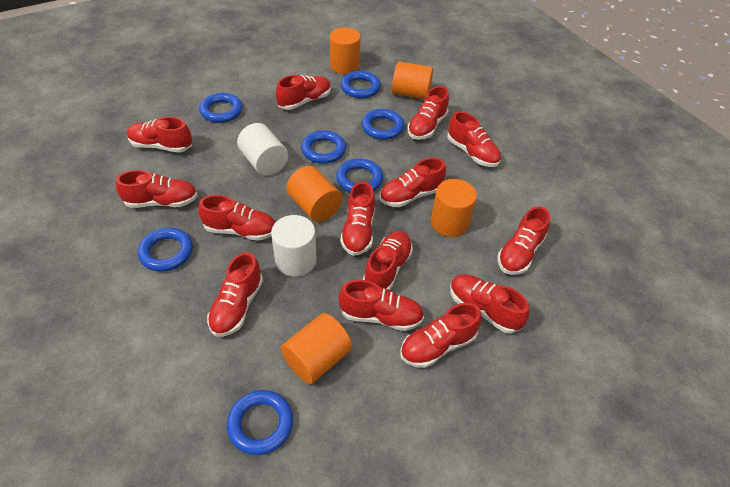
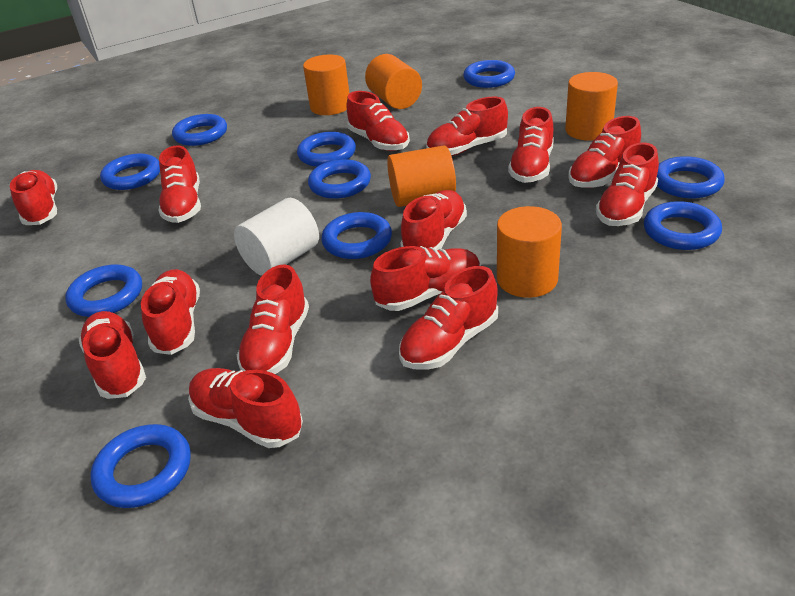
blue ring: [138,228,193,272] [199,93,242,123] [227,390,293,455] [301,130,346,164] [336,158,383,192] [341,71,381,98] [362,109,404,140] = 7 -> [65,264,142,317] [90,424,191,508] [100,154,160,190] [172,114,227,146] [297,132,356,167] [308,159,371,199] [321,212,392,259] [463,60,515,88] [644,201,722,250] [657,156,725,198] = 10
white cylinder: [237,123,288,176] [271,215,317,277] = 2 -> [234,198,319,276] = 1

